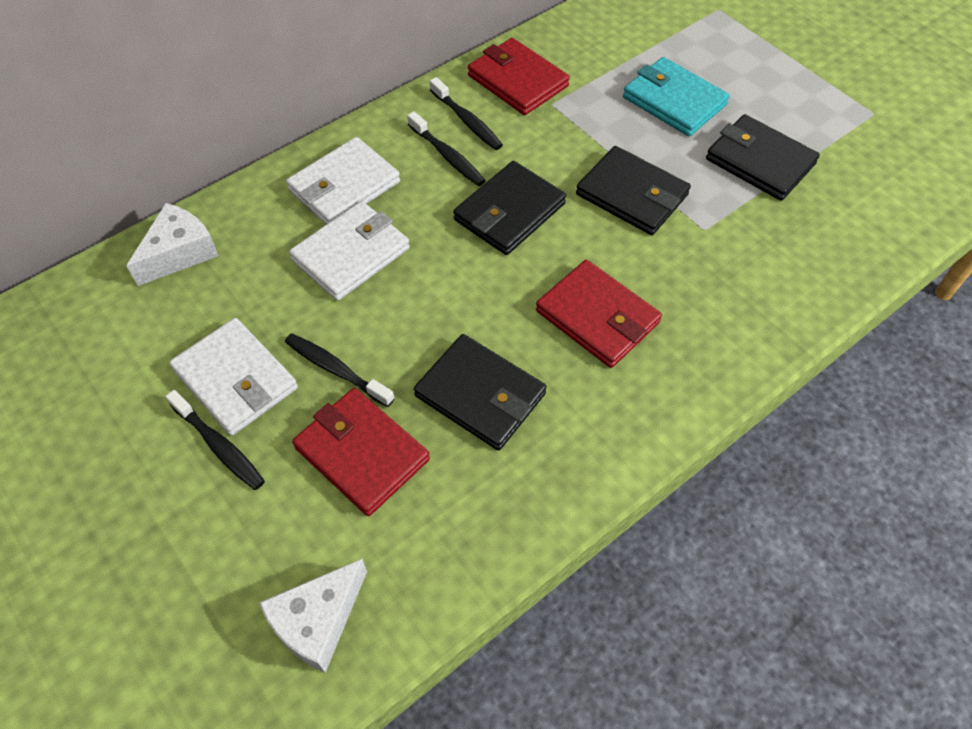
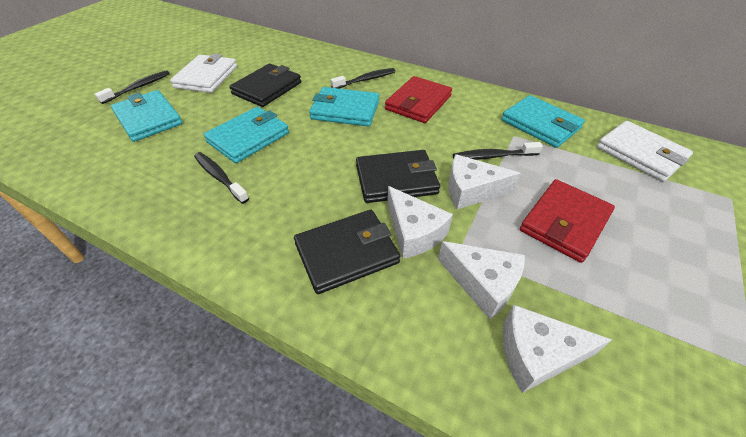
black wallet: [414,334,547,450] [453,161,566,255] [576,146,691,235] [706,114,820,201] = 4 -> [229,63,301,107] [294,210,400,294] [356,150,440,203] = 3
red wallet: [292,388,430,516] [468,38,570,115] [536,260,662,368] = 3 -> [385,76,452,123] [520,179,615,263] = 2
turquoise wallet: [623,57,730,136] = 1 -> [111,90,182,142] [204,107,289,163] [309,87,379,126] [501,95,585,148] = 4
white cheese: [126,203,219,286] [259,559,367,673] = 2 -> [387,186,453,259] [438,241,525,319] [448,154,521,209] [503,305,612,393] = 4
white wallet: [169,318,298,436] [286,137,400,224] [289,201,410,301] = 3 -> [170,54,237,93] [597,121,693,182] = 2

